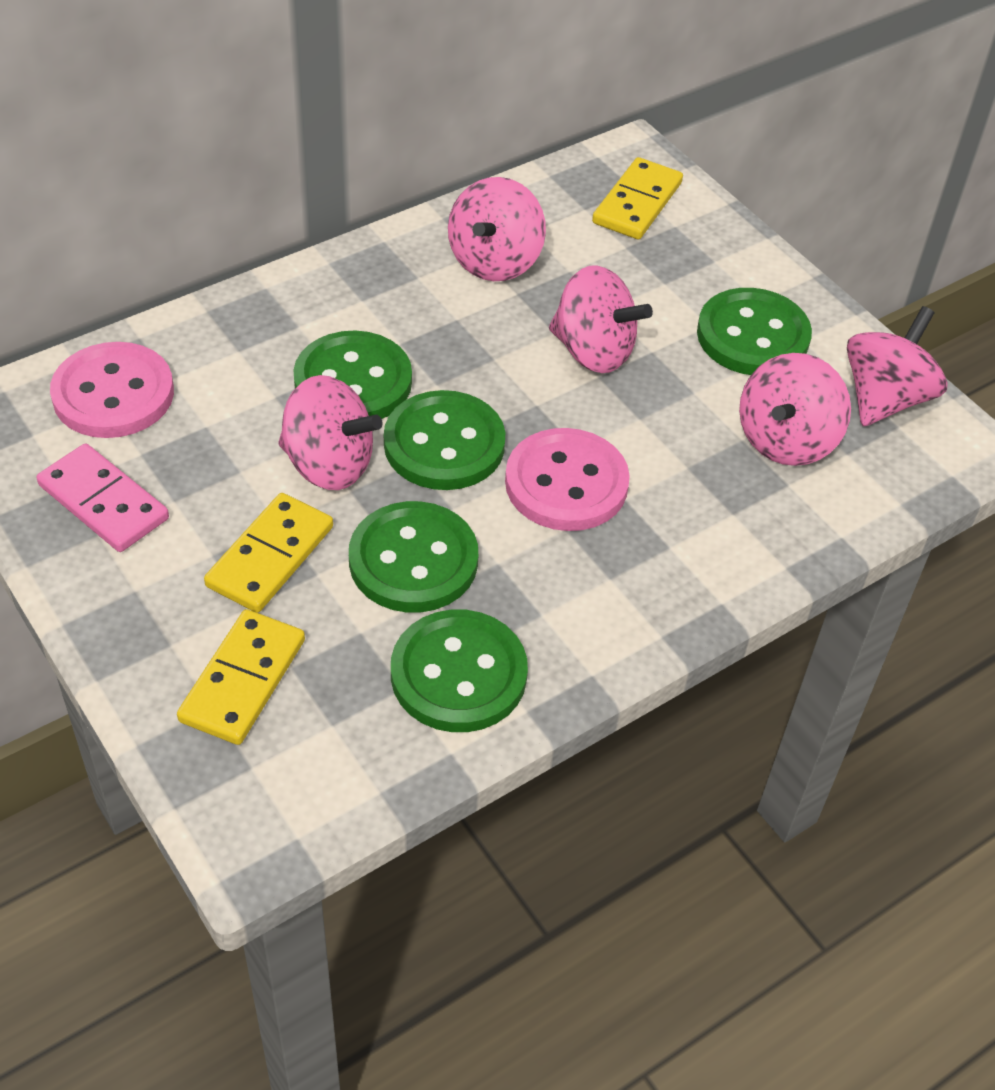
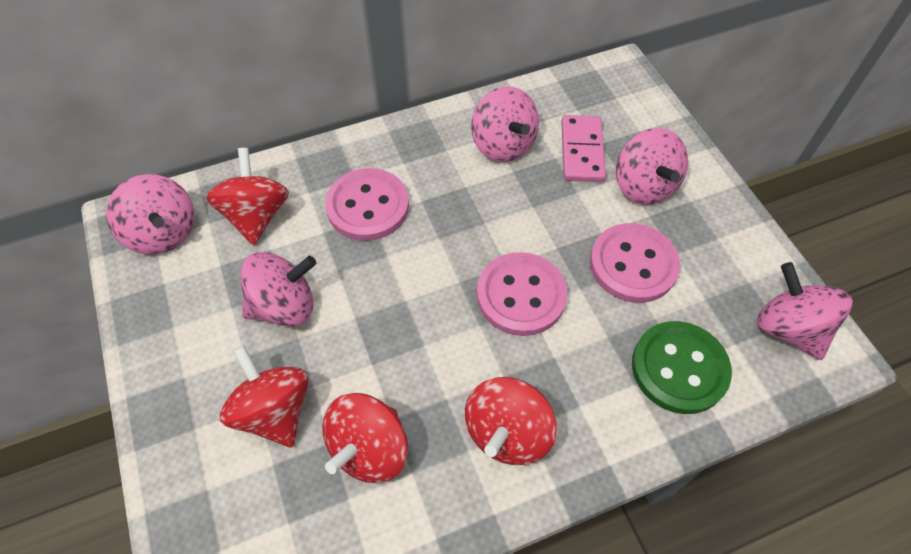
green button: [293,331,412,419] [349,501,478,612] [384,390,505,490] [391,609,528,732] [697,288,812,375] = 5 -> [632,321,732,414] = 1
pink button: [50,342,174,438] [505,428,630,531] = 2 -> [325,168,409,241] [477,252,567,336] [590,223,680,303] = 3
red spinning top: none = 0 -> [206,148,289,245] [220,345,309,447] [322,393,408,483] [465,377,557,465] = 4
yellow domino: [177,609,305,745] [204,493,333,613] [592,157,683,239] = 3 -> none = 0

